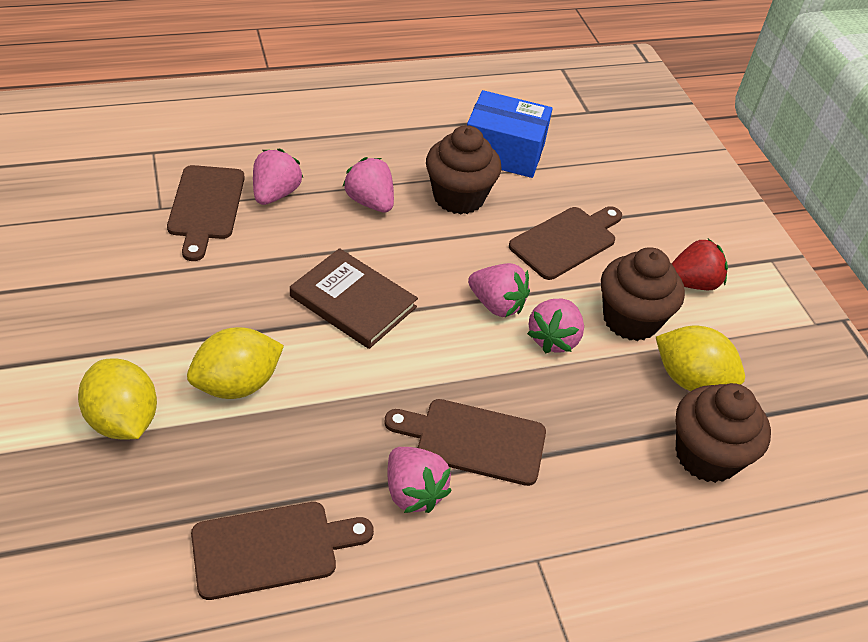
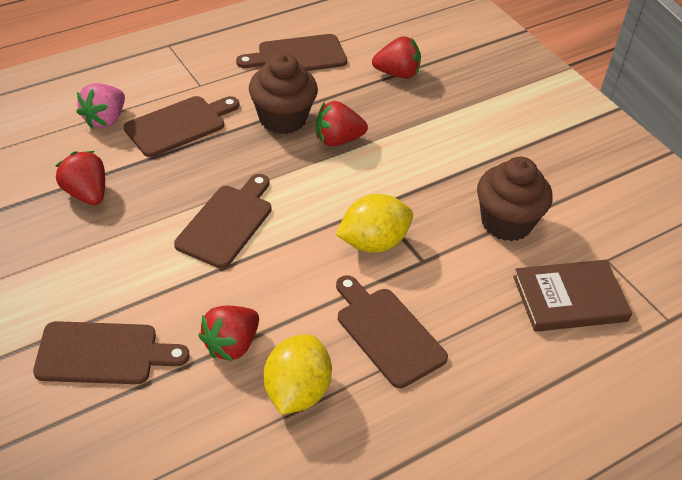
blue box: [467,90,553,178] = 1 -> none = 0
brown cupcake: [426,125,502,214] [601,247,685,341] [676,383,771,483] = 3 -> [249,53,318,134] [477,157,553,242] = 2
brown cutting board: [167,165,245,261] [191,502,374,600] [384,399,546,486] [509,206,622,280] = 4 -> [33,321,190,384] [124,96,239,157] [174,174,271,269] [236,34,347,71] [336,275,448,388] = 5
pink strawberry: [253,149,303,205] [342,157,394,212] [387,447,452,513] [468,263,530,317] [527,299,584,354] = 5 -> [76,83,125,129] = 1
red strawberry: [671,239,728,290] = 1 -> [56,151,105,205] [198,306,259,362] [316,101,368,146] [372,36,421,79] = 4
yellow lemon: [78,358,157,440] [187,327,284,399] [656,326,745,391] = 3 -> [264,334,332,415] [336,194,413,253] = 2

